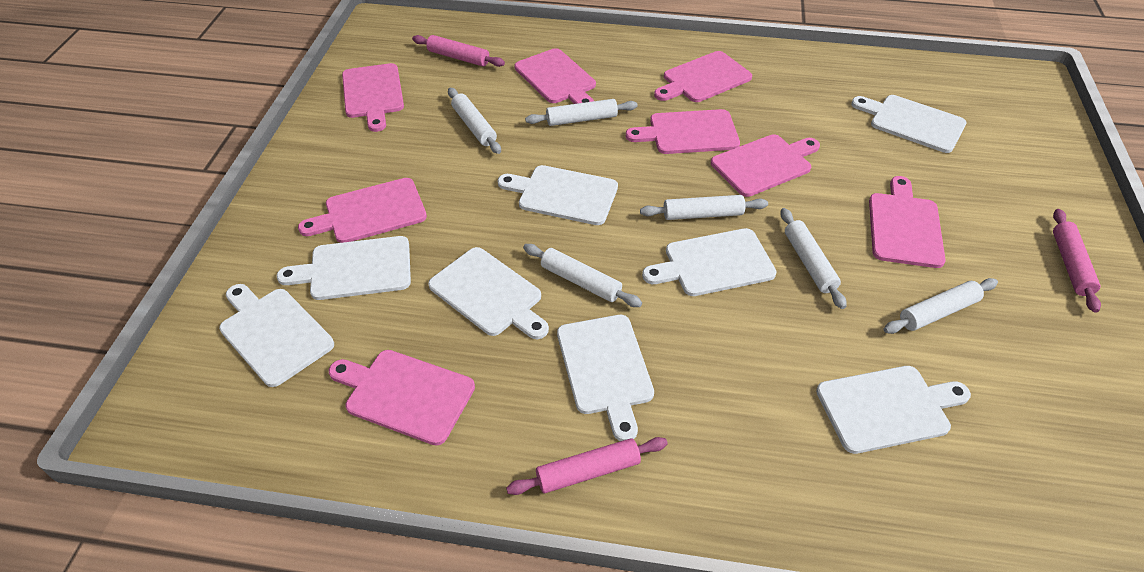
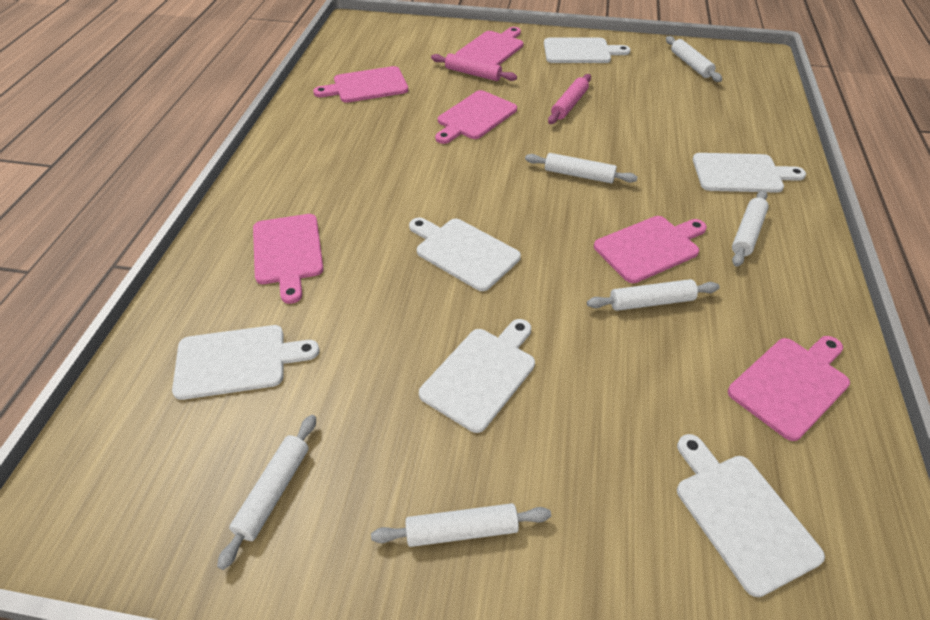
pink cutting board: [298,178,427,243] [329,350,475,446] [342,63,404,132] [514,48,596,104] [626,109,740,154] [654,51,752,102] [711,134,820,197] [869,176,946,268] = 8 -> [253,214,324,304] [313,66,408,103] [435,90,517,144] [455,27,523,65] [594,216,707,283] [728,336,850,441] = 6
pink rolling pin: [412,35,505,67] [506,437,668,495] [1053,209,1101,313] = 3 -> [431,53,517,81] [548,74,591,124] = 2
white cutting board: [219,284,334,387] [277,236,411,300] [428,247,549,339] [498,165,618,225] [557,315,654,441] [642,228,777,296] [816,366,971,454] [851,95,966,153] = 8 -> [172,325,320,400] [409,217,521,291] [419,319,535,433] [544,38,631,63] [677,434,825,597] [693,153,806,193] = 6

